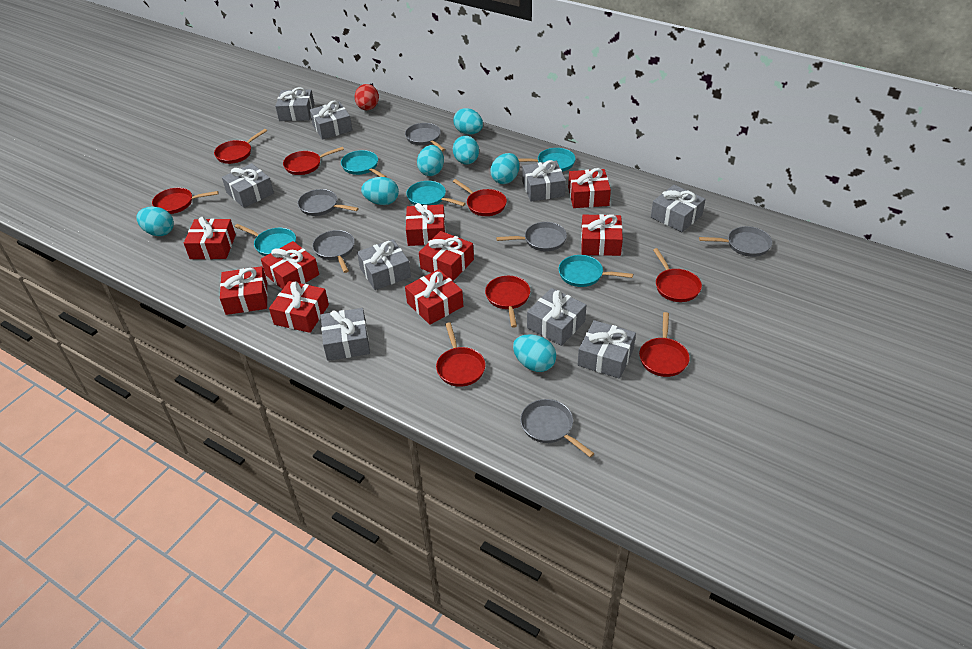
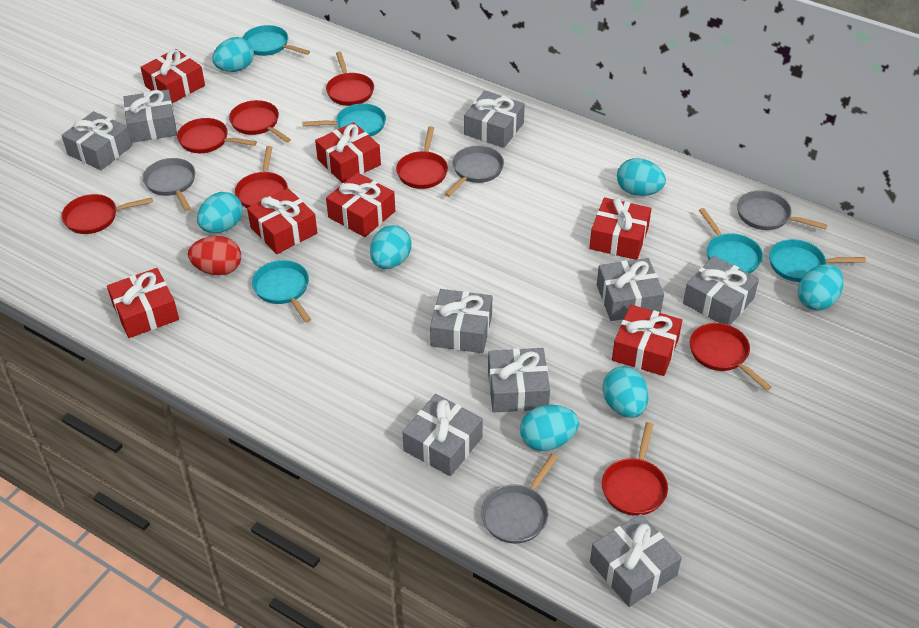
grey pan: [298,189,359,216] [312,230,355,273] [405,123,445,151] [496,222,567,252] [520,399,594,457] [699,226,772,257] = 6 -> [143,158,195,211] [445,146,504,197] [481,454,558,544] [737,190,827,230] = 4
red gift: [184,217,236,259] [220,266,268,315] [261,241,319,290] [269,281,329,333] [405,269,463,325] [406,203,446,246] [419,231,474,281] [568,168,611,208] [581,214,623,256] = 9 -> [107,268,179,338] [140,49,205,103] [247,188,317,254] [315,122,381,183] [326,173,395,237] [589,197,651,260] [612,305,682,376] = 7

